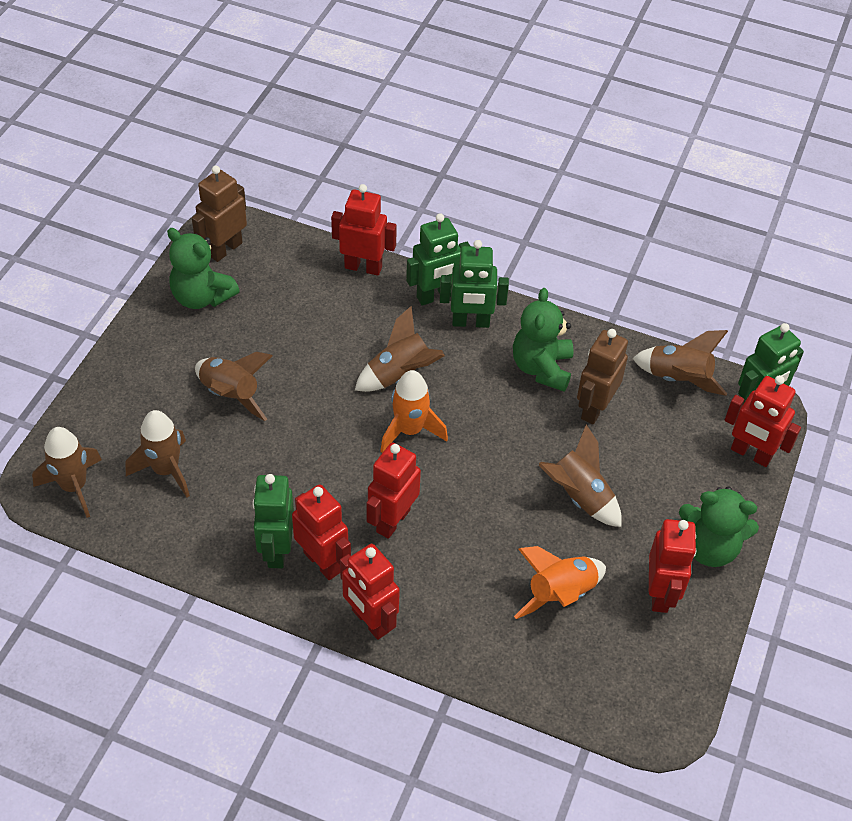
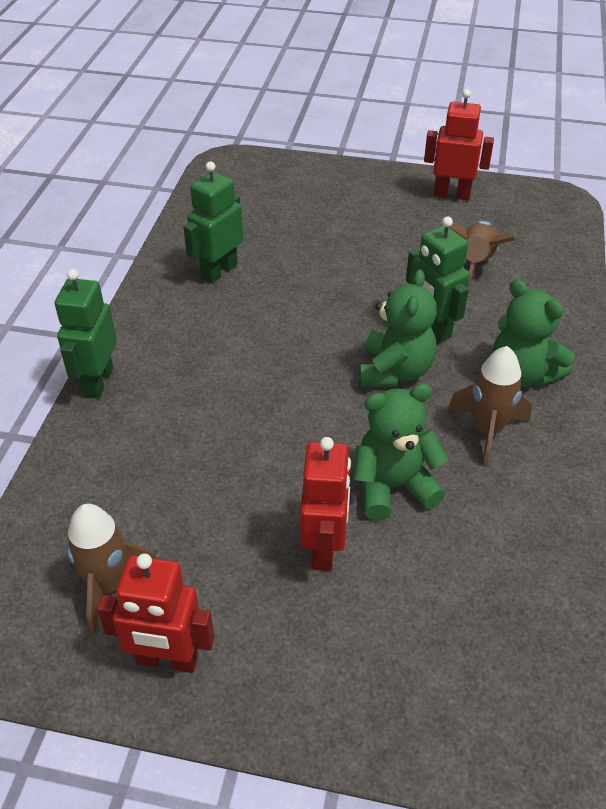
brown robot: [192,166,247,262] [577,329,628,424] = 2 -> none = 0
brown rocket: [32,427,102,518] [125,410,190,497] [195,352,273,421] [355,306,445,392] [539,424,622,527] [633,330,728,396] = 6 -> [66,504,157,635] [442,221,515,289] [448,346,532,467] = 3
green robot: [252,474,294,568] [406,213,470,305] [440,240,509,328] [738,323,804,406] = 4 -> [55,269,117,399] [183,161,243,284] [406,216,470,343] = 3
orange rocket: [380,370,448,453] [514,546,606,619] = 2 -> none = 0
red robot: [292,484,351,580] [331,184,397,276] [340,544,400,640] [367,443,421,539] [649,519,696,613] [725,375,801,467] = 6 -> [97,553,214,673] [300,437,351,571] [424,89,494,200] = 3

